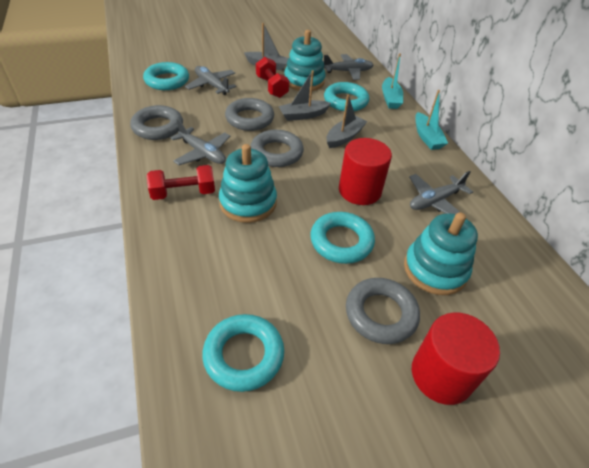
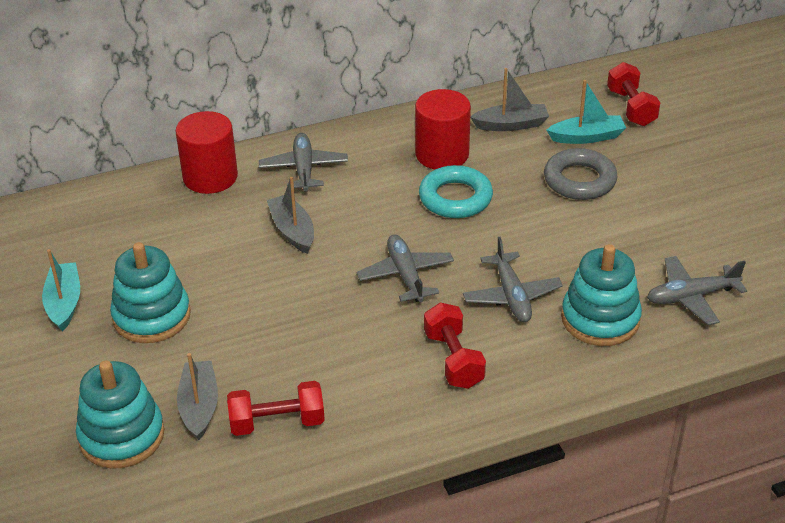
grey ring: [130,105,183,140] [225,98,274,131] [250,130,304,167] [346,278,420,344] = 4 -> [544,148,618,200] = 1
red dumbbell: [147,165,215,200] [256,57,289,98] = 2 -> [227,381,325,436] [424,302,486,389] [607,62,660,126] = 3
turquoise ring: [143,62,189,90] [202,314,284,392] [310,212,375,264] [324,82,369,111] = 4 -> [419,165,493,218] = 1

